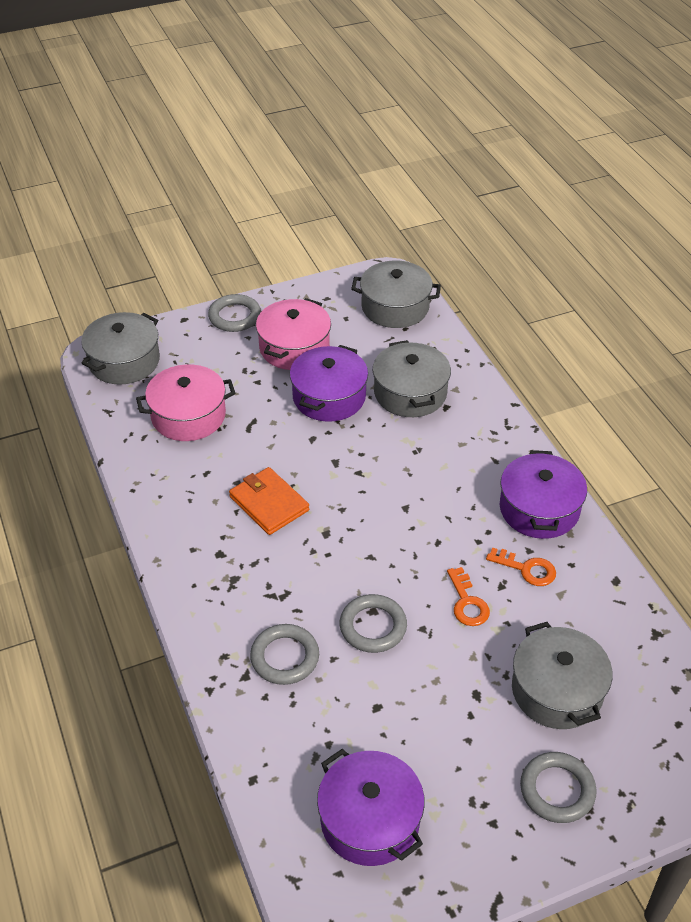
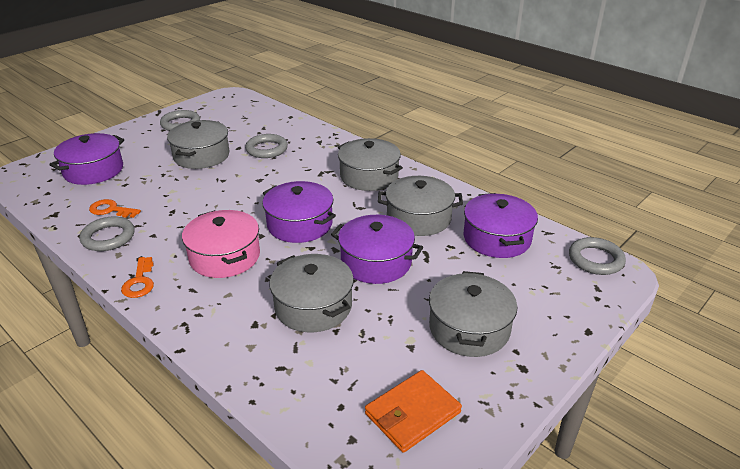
grey pot: [81,312,160,385] [351,260,441,328] [373,340,451,417] [512,622,612,729] = 4 -> [167,120,229,169] [269,254,354,332] [338,138,403,191] [378,176,463,236] [429,271,517,357] = 5
pink pot: [136,364,235,441] [256,298,331,370] = 2 -> [182,210,260,278] = 1
purple pot: [290,345,368,422] [317,749,425,866] [500,450,587,539] = 3 -> [49,133,124,185] [262,181,336,243] [331,215,423,284] [464,193,538,258] = 4

